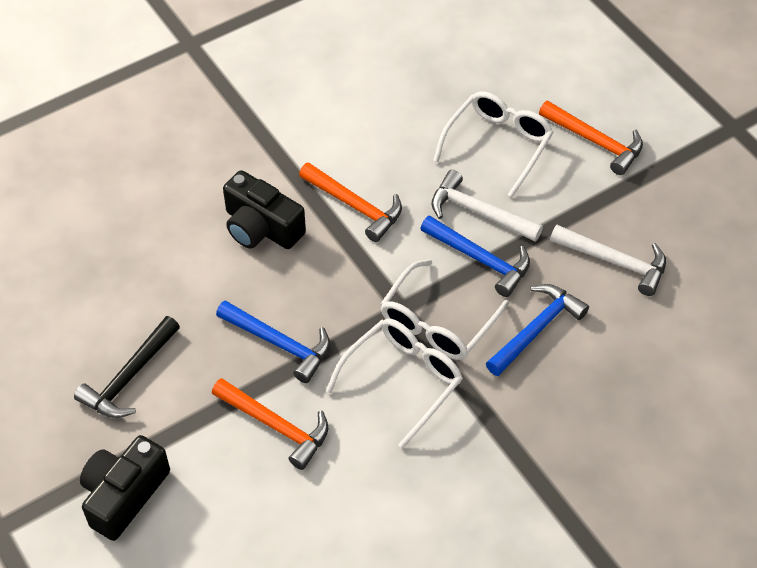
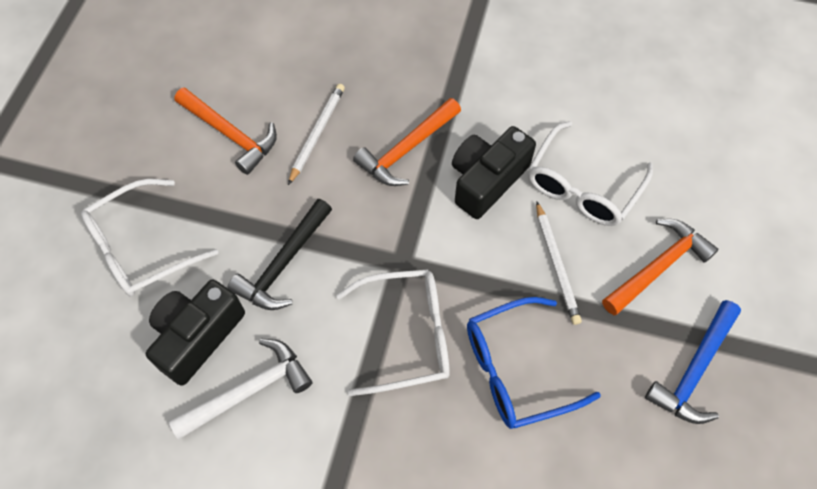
blue glasses: none = 0 -> [467,297,601,429] = 1
blue hammer: [216,300,330,383] [420,215,530,297] [486,284,589,376] = 3 -> [645,300,741,424] = 1
white hammer: [431,170,543,242] [550,225,666,296] = 2 -> [169,339,312,440] = 1
white pencil: none = 0 -> [288,84,345,185] [536,201,582,325] = 2

